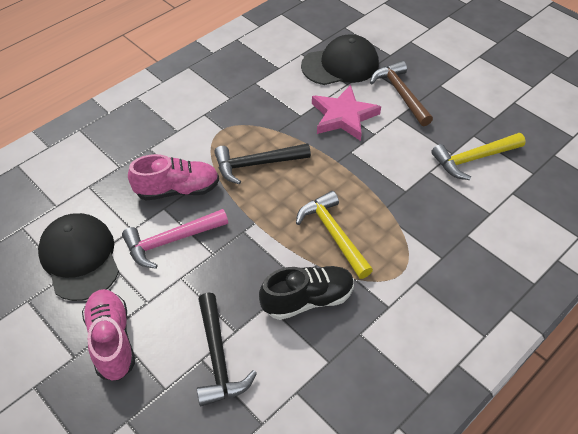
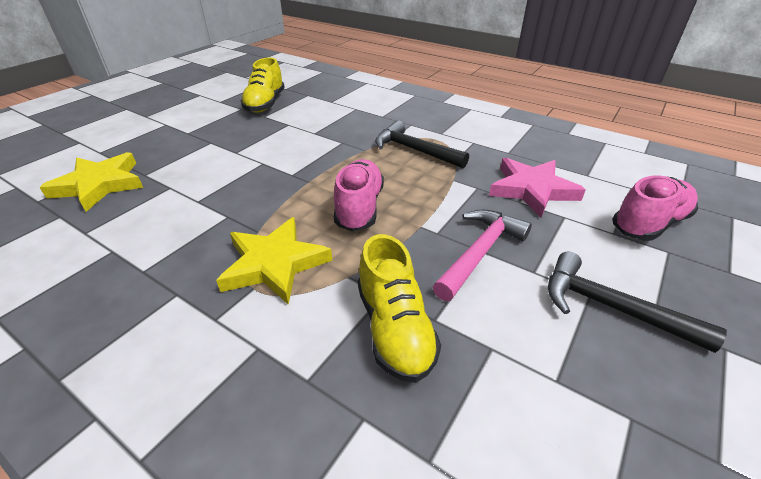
black cap: [38,213,119,301] [301,34,379,85] = 2 -> none = 0
black shoe: [259,266,354,320] = 1 -> none = 0
brown hammer: [370,61,433,126] = 1 -> none = 0
yellow hammer: [296,191,373,279] [431,133,526,180] = 2 -> none = 0
yellow shoe: none = 0 -> [241,57,285,113] [358,234,441,383] = 2
yellow star: none = 0 -> [39,152,143,212] [216,217,332,305] = 2

